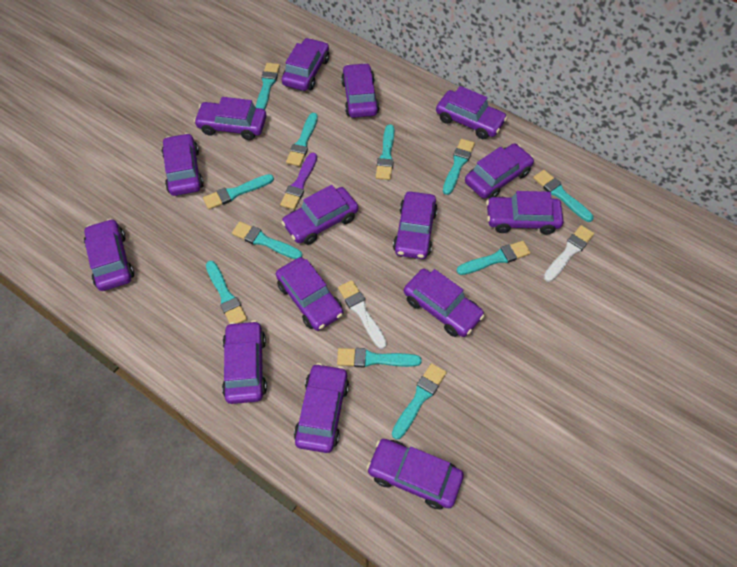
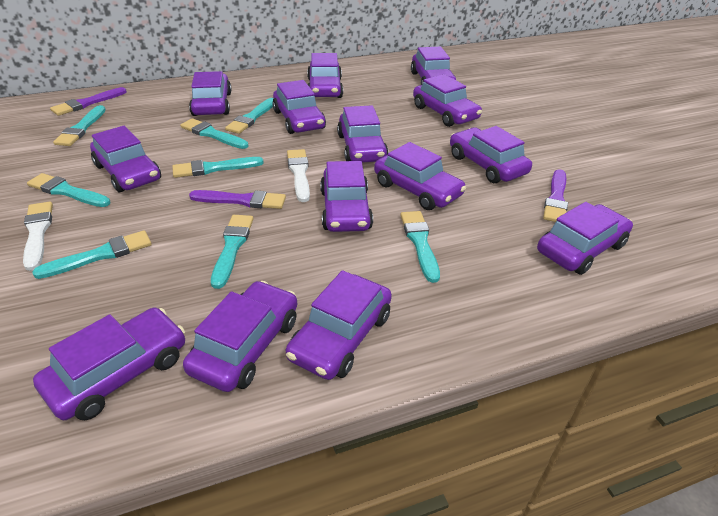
purple brush: [280,153,317,210] = 1 -> [50,87,127,116] [189,190,286,209] [543,169,568,222] = 3
purple car: [84,219,134,291] [162,133,204,196] [194,97,267,140] [222,320,267,404] [276,257,343,331] [281,185,358,245] [282,38,329,91] [294,363,349,453] [341,63,379,118] [367,439,464,510] [393,191,438,259] [404,269,485,337] [436,86,507,139] [465,143,534,199] [486,191,564,234] = 15 -> [33,307,185,420] [90,126,161,192] [183,281,297,392] [189,71,232,116] [273,80,326,134] [286,270,392,380] [307,53,343,98] [320,161,373,232] [337,105,388,163] [374,142,466,210] [411,46,456,85] [413,74,482,127] [450,126,532,183] [537,202,633,275] = 14
turquoise brush: [203,174,274,210] [206,261,247,324] [232,222,302,259] [256,63,280,110] [286,113,318,166] [337,348,422,367] [376,124,394,180] [392,363,447,440] [443,139,475,195] [457,241,530,275] [533,170,594,222] = 11 -> [27,173,110,207] [32,230,152,279] [53,105,106,146] [172,157,264,178] [180,118,248,149] [211,215,253,289] [225,98,273,134] [401,211,440,283] = 8

